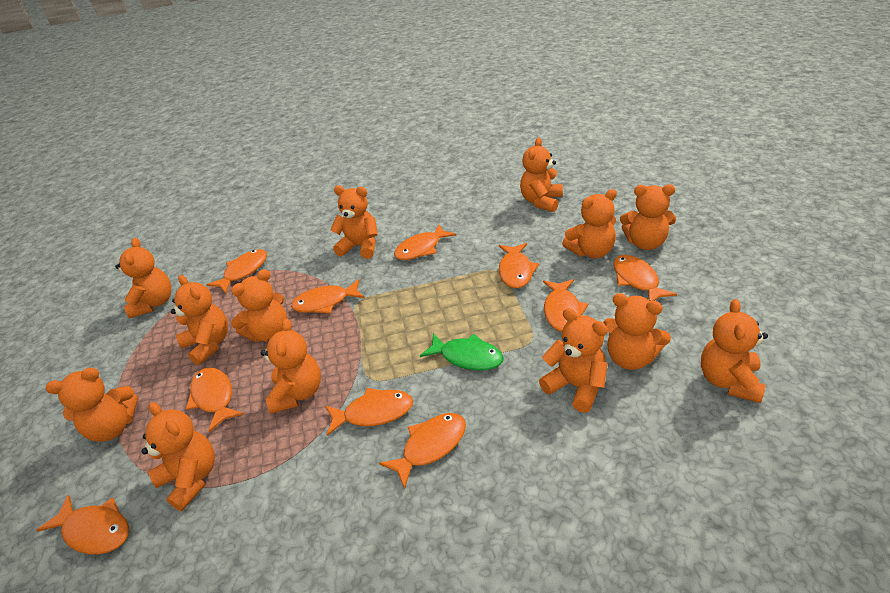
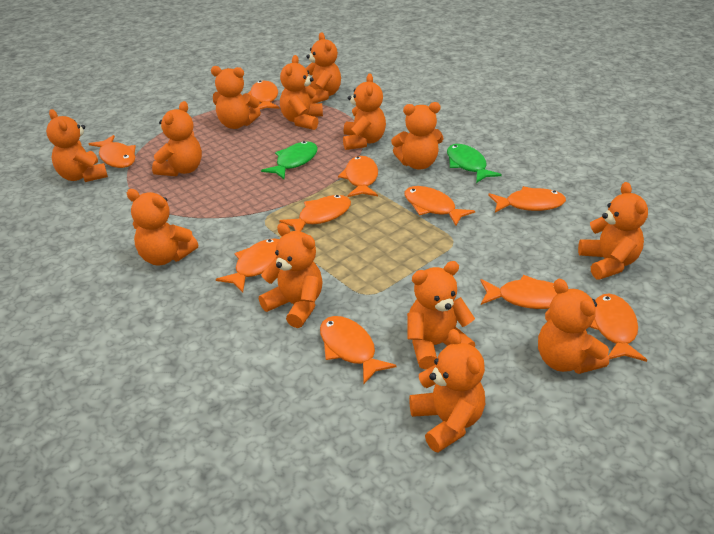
green fish: [420,333,504,370] = 1 -> [261,141,318,180] [447,144,502,183] = 2

